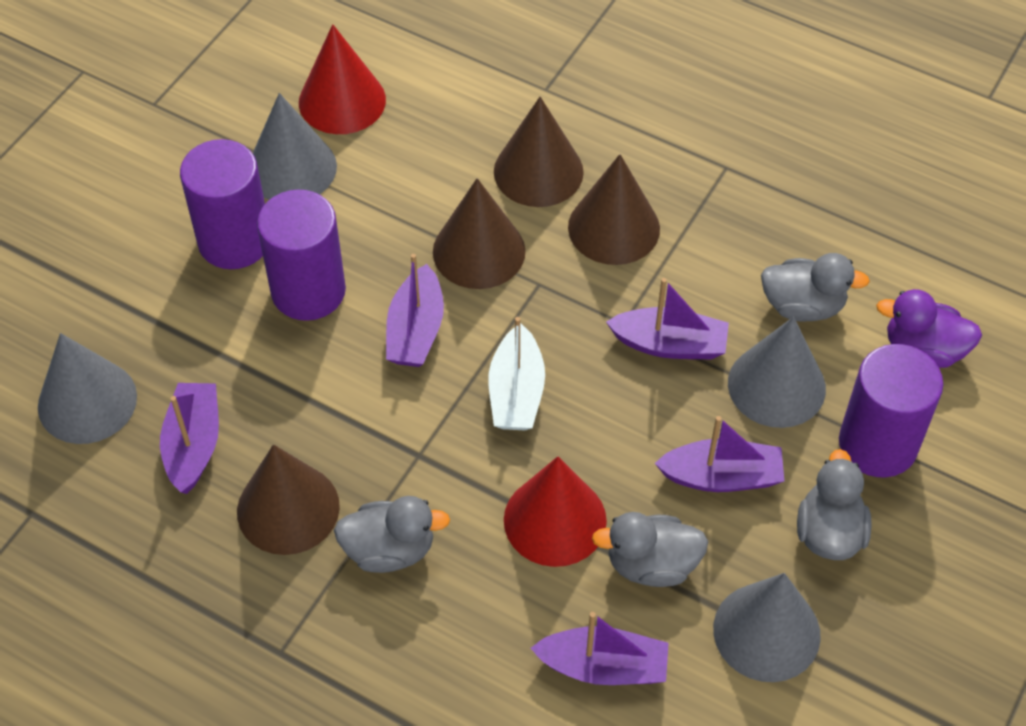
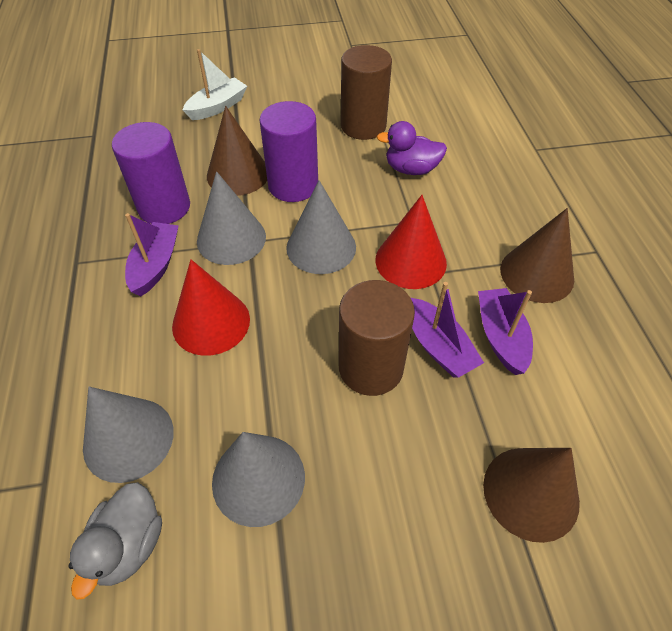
brown cone: [237,444,340,555] [433,178,526,289] [494,97,584,207] [568,154,660,265] = 4 -> [207,106,267,196] [483,448,580,543] [500,208,574,303] = 3
brown cylinder: none = 0 -> [339,280,415,396] [341,45,392,140] = 2
grey duck: [334,496,450,573] [592,512,708,587] [761,253,870,322] [797,449,872,560] = 4 -> [69,482,162,600] = 1
purple boat: [160,383,219,494] [386,254,444,367] [531,612,669,685] [606,278,729,359] [655,416,784,492] = 5 -> [125,213,179,297] [411,282,484,378] [478,288,533,375] = 3
purple cylinder: [180,139,265,269] [257,189,346,321] [839,344,943,477] = 3 -> [112,122,190,224] [260,101,318,202] = 2

